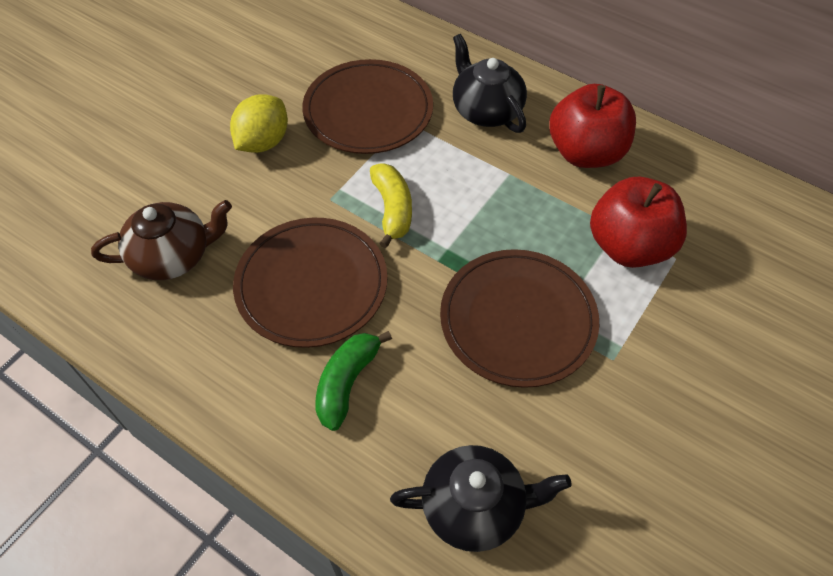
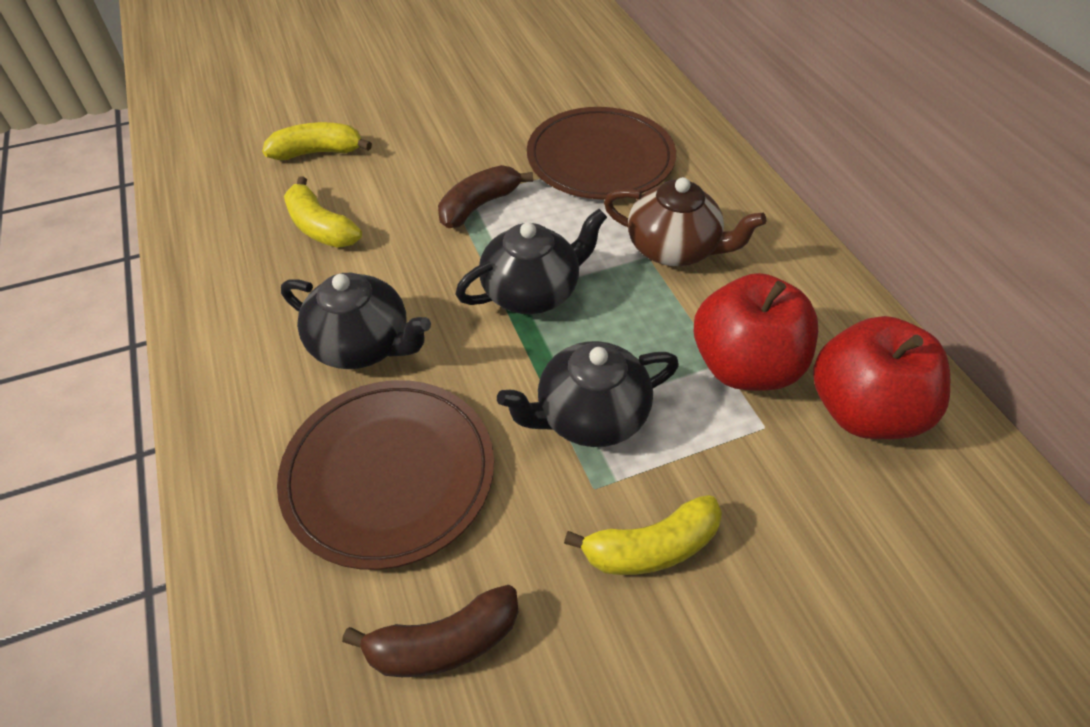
black teapot: [390,445,572,552] [453,34,527,133] = 2 -> [281,273,431,369] [456,209,607,314] [497,341,679,447] = 3
brown banana: none = 0 -> [342,585,518,677] [438,165,533,228] = 2
brown plate: [233,218,388,348] [302,59,433,154] [440,249,599,388] = 3 -> [277,380,494,570] [527,107,676,200] = 2
green banana: [315,331,392,431] = 1 -> none = 0
yellow banana: [370,163,412,248] = 1 -> [262,122,372,160] [284,176,362,248] [564,495,722,575] = 3
yellow lemon: [230,95,288,153] = 1 -> none = 0

